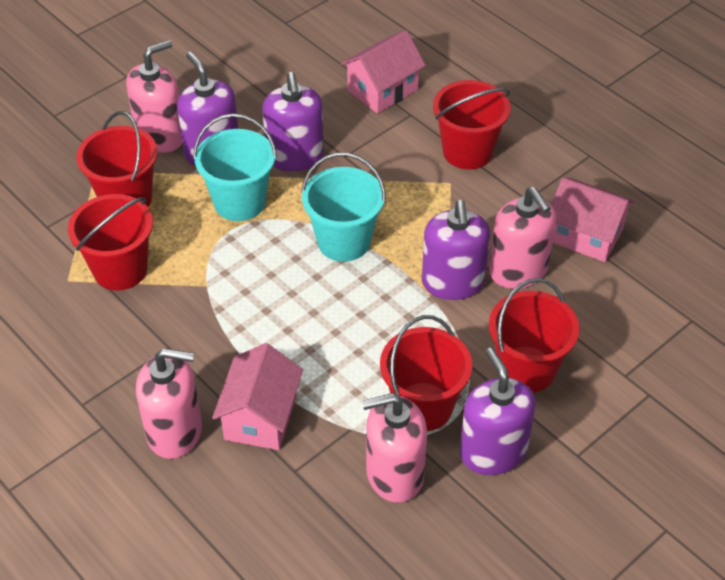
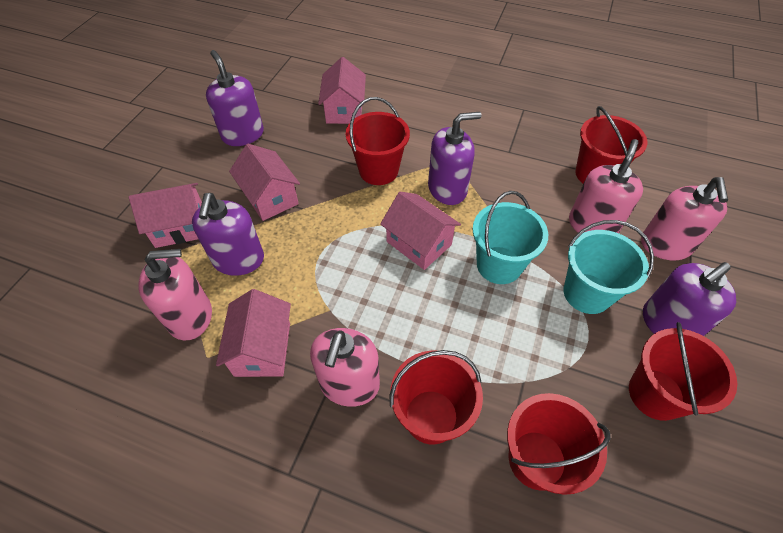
pink house: [212,343,303,450] [341,30,426,114] [552,177,635,262] = 3 -> [129,183,202,248] [216,289,291,377] [229,144,300,221] [318,57,366,124] [380,192,461,270] = 5

